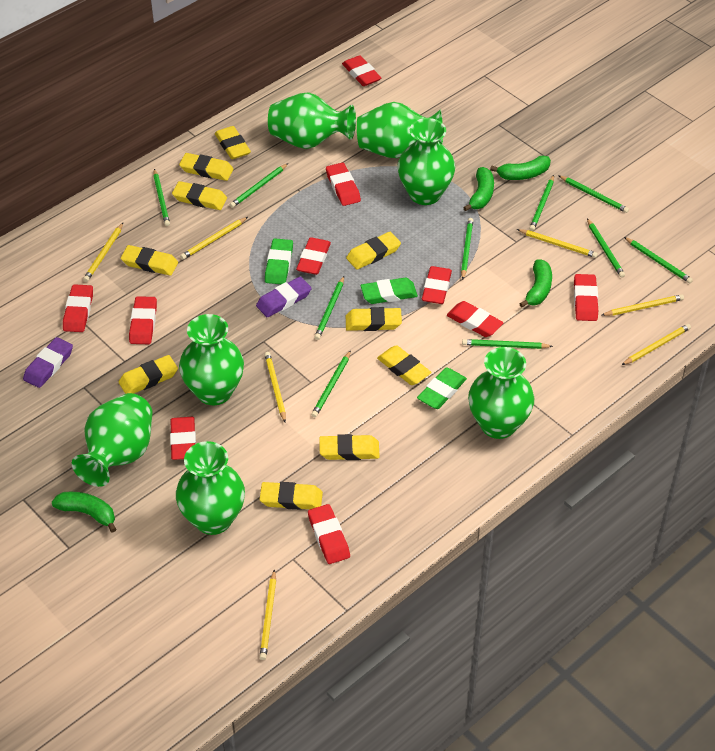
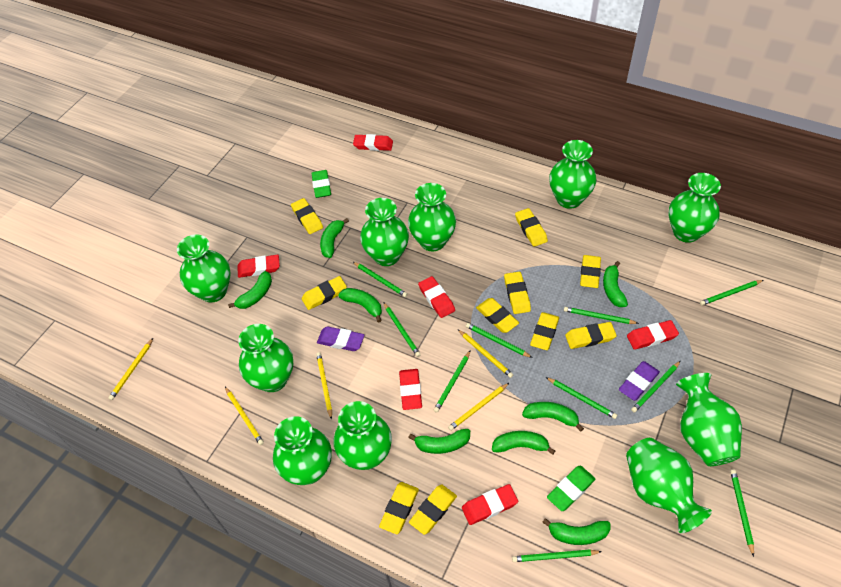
green banana: [52,492,116,533] [463,167,494,211] [490,155,551,180] [519,259,552,307] = 4 -> [228,271,272,309] [320,218,349,258] [338,288,382,323] [408,429,470,454] [492,431,555,455] [522,402,584,432] [542,518,611,545] [603,261,628,307] = 8
green eraser: [265,238,293,284] [361,278,418,304] [417,367,467,409] = 3 -> [311,170,331,198] [547,466,595,511] = 2
green vase: [72,393,152,487] [176,441,245,535] [179,314,244,405] [268,93,356,149] [357,102,443,158] [397,118,455,205] [468,347,534,439] = 7 -> [177,234,231,302] [238,324,293,392] [273,416,332,485] [334,401,392,470] [360,198,409,266] [408,183,456,251] [549,140,597,209] [626,438,712,533] [669,173,721,243] [676,373,742,466] = 10
red eraser: [63,284,93,332] [129,296,157,344] [170,417,196,460] [296,237,331,275] [308,504,350,564] [326,163,361,206] [342,55,381,86] [422,266,452,304] [447,301,503,337] [574,274,598,321] = 10 -> [237,254,280,278] [353,134,393,151] [399,369,422,410] [418,276,455,318] [462,484,518,525] [627,320,679,350] = 6
yellow pencil: [83,223,123,282] [180,217,248,259] [259,569,276,660] [265,352,286,422] [517,229,598,258] [602,294,684,316] [622,324,691,365] = 7 -> [108,338,153,400] [225,387,264,445] [316,352,332,420] [448,383,509,431] [458,330,513,378] = 5

